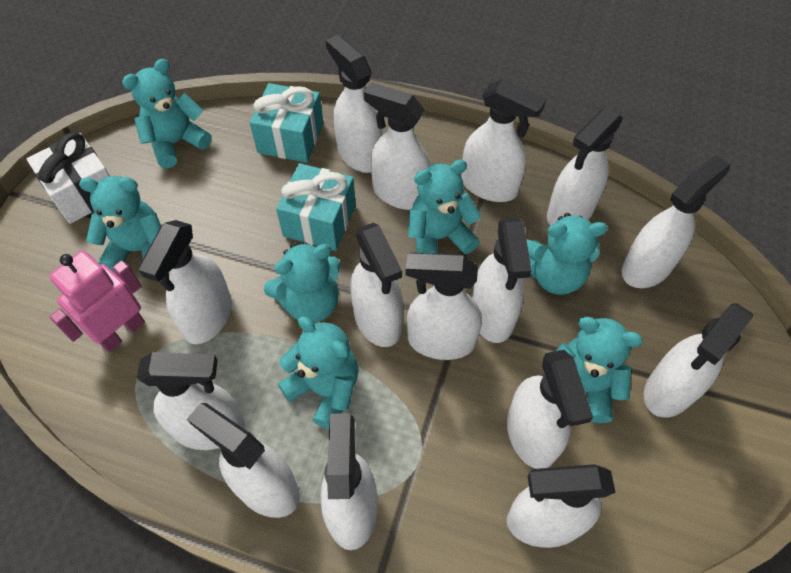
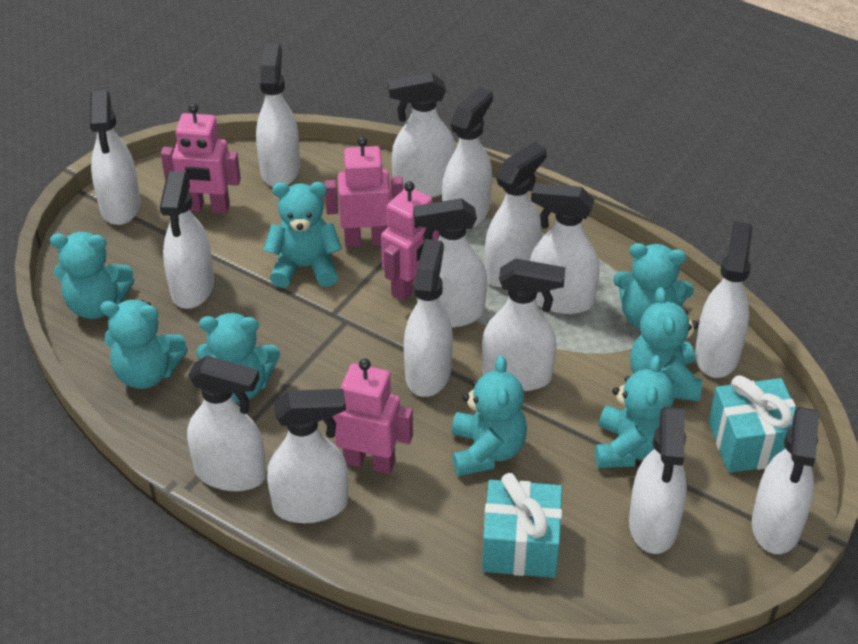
pink robot: [49,251,145,352] = 1 -> [161,103,241,214] [325,136,403,247] [332,358,413,474] [381,181,440,301] = 4
turquoise teddy bear: [79,176,161,274] [122,59,212,168] [264,242,340,323] [278,316,359,430] [408,160,481,254] [527,213,608,295] [556,317,643,423] = 7 -> [50,232,134,319] [100,300,188,389] [196,313,280,403] [264,182,342,288] [452,356,527,476] [595,355,675,468] [613,243,694,329] [630,287,702,401] = 8
white gift: [27,132,110,224] = 1 -> none = 0

